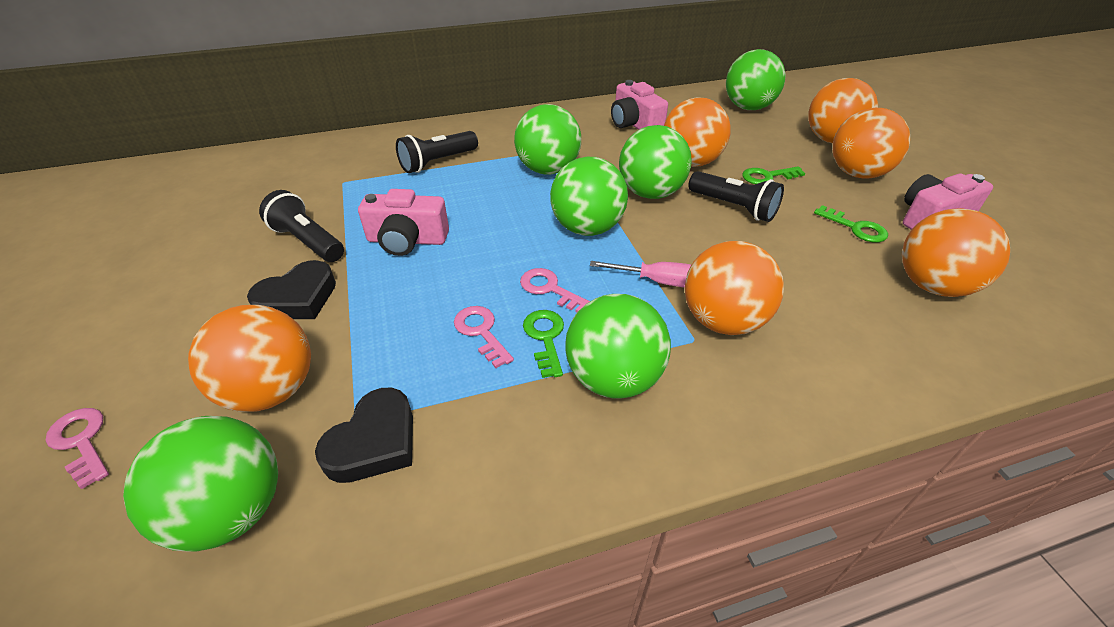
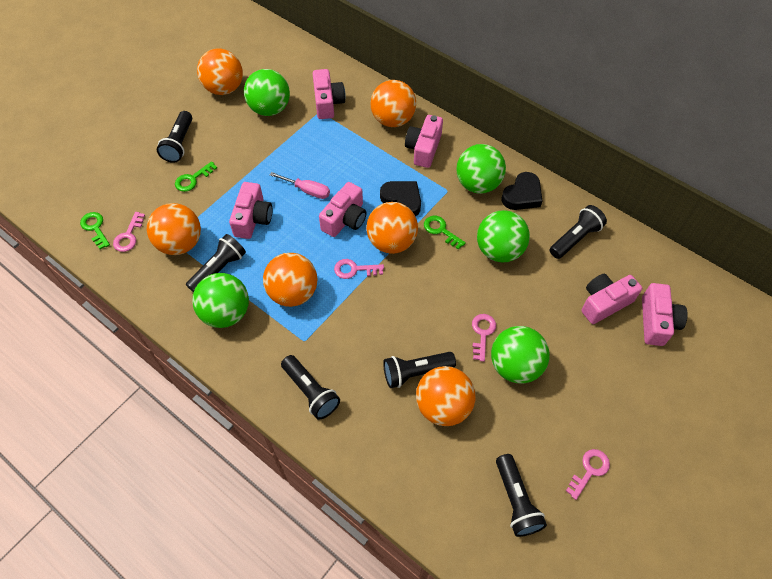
black flashlight: [259,190,344,262] [396,131,478,173] [688,171,784,222] = 3 -> [157,111,192,163] [186,234,246,292] [281,355,340,420] [383,352,456,388] [496,454,547,537] [550,205,607,259] = 6
green ball: [123,416,278,552] [514,104,581,175] [550,157,628,236] [565,294,671,398] [619,125,692,199] [726,49,786,110] = 6 -> [192,273,249,328] [244,69,290,116] [456,144,506,194] [477,210,530,262] [491,326,550,383] = 5
pink camera: [358,189,449,256] [611,80,668,130] [903,173,993,230] = 3 -> [229,182,272,239] [313,69,346,119] [319,182,367,237] [405,115,443,168] [581,274,642,324] [642,283,688,346] = 6
pink key: [46,408,109,489] [454,306,514,368] [520,268,590,312] = 3 -> [113,212,145,252] [334,259,384,279] [472,314,496,362] [566,449,610,500] = 4

